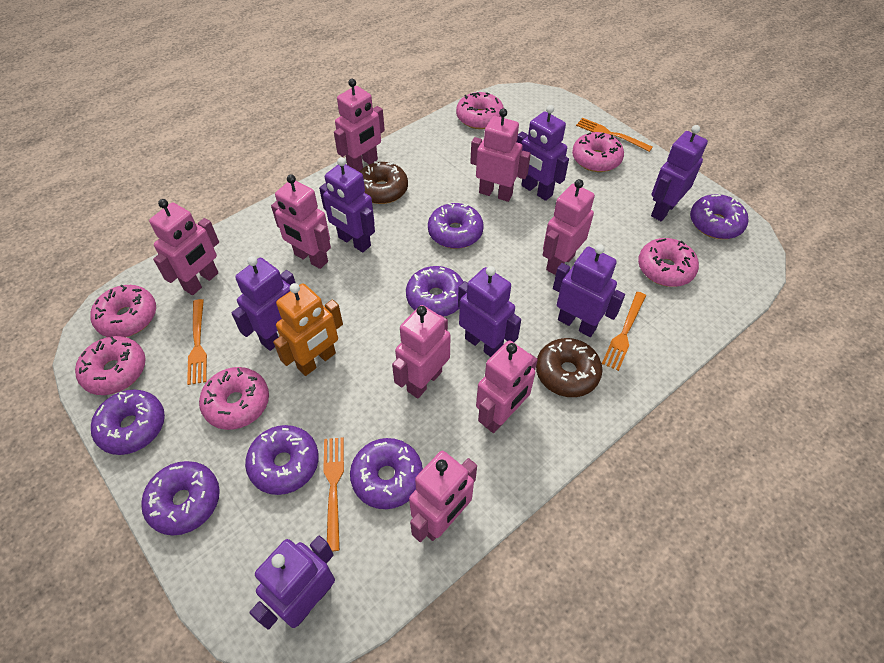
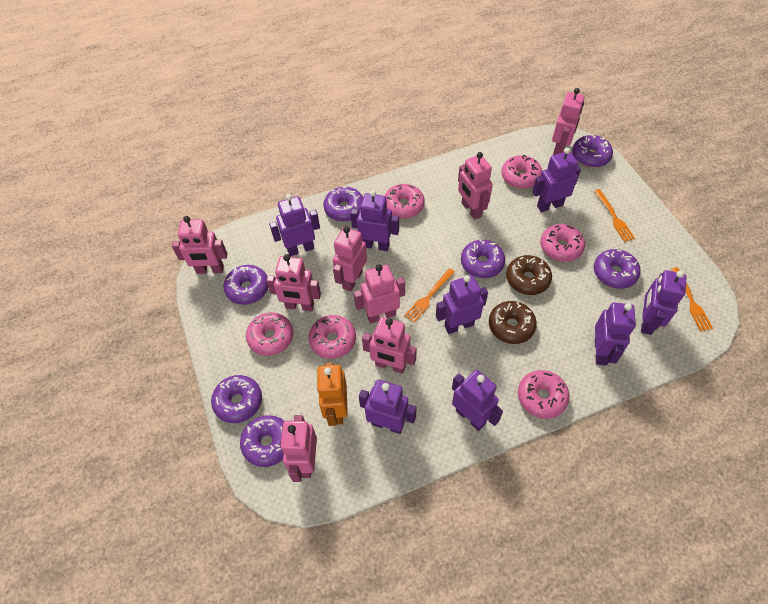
orange fork: [187,299,207,385] [323,437,344,552] [576,118,653,152] [602,292,646,371] = 4 -> [404,268,455,323] [594,189,635,242] [671,267,713,331] = 3
purple robot: [231,256,295,351] [250,535,335,630] [319,157,375,252] [458,266,521,357] [516,105,569,201] [553,244,625,337] [651,125,708,221] = 7 -> [269,194,320,256] [351,190,399,251] [359,380,417,434] [436,275,488,334] [452,370,503,431] [532,148,581,212] [595,302,636,365] [641,270,687,335] = 8

